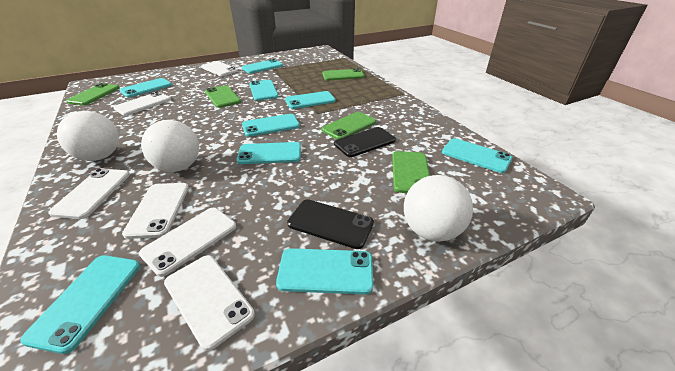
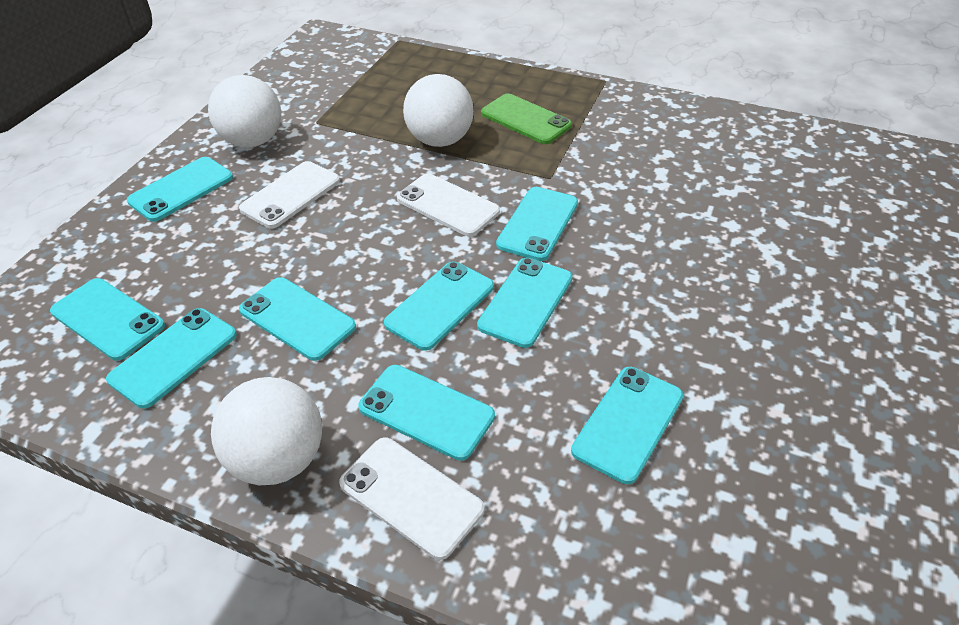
black phone: [287,199,374,249] [334,127,396,157] = 2 -> none = 0
green phone: [66,83,120,105] [205,85,241,108] [322,68,365,80] [322,112,376,139] [392,151,430,193] = 5 -> [481,93,572,144] = 1
white phone: [48,168,130,219] [113,91,171,116] [122,183,189,239] [139,208,236,277] [164,255,255,351] [201,61,238,76] = 6 -> [239,161,340,228] [339,437,484,560] [397,173,500,237] = 3

